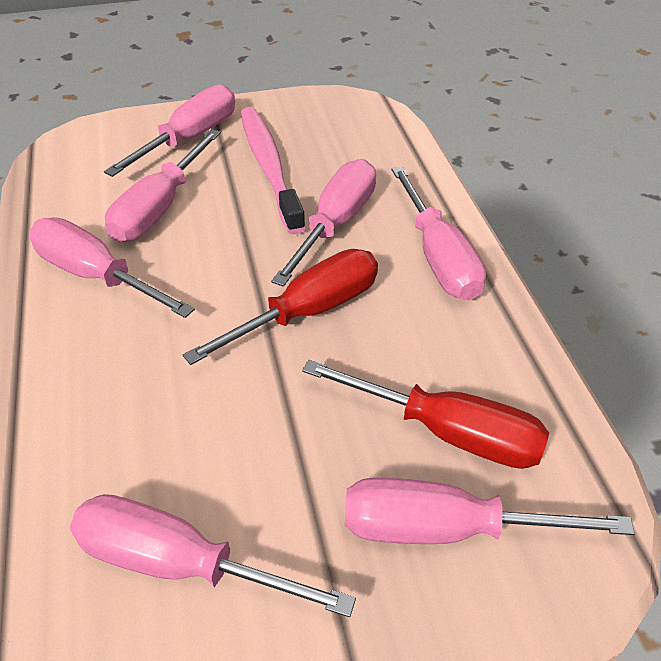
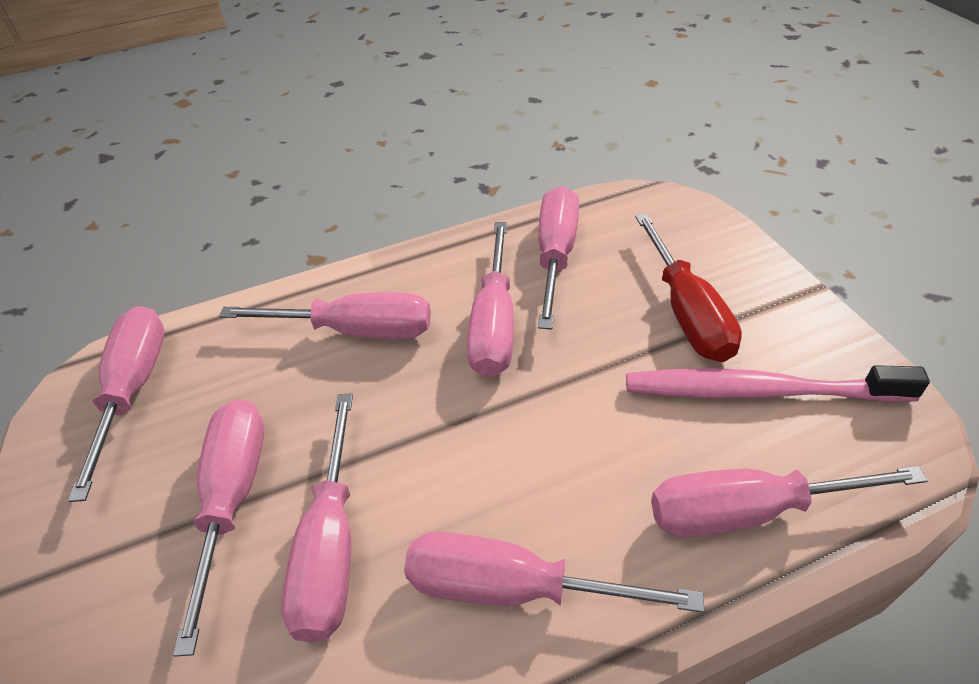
pink screwdriver: [29,217,195,318] [70,494,356,617] [104,85,235,177] [105,129,221,242] [271,159,376,287] [345,478,635,544] [392,166,486,300] = 7 -> [68,306,165,502] [173,399,264,657] [219,292,431,339] [281,394,353,643] [404,531,704,613] [467,222,514,377] [538,186,579,329] [651,466,928,538] = 8
red screwdriver: [183,249,378,365] [302,360,549,469] = 2 -> [635,213,742,362] = 1

